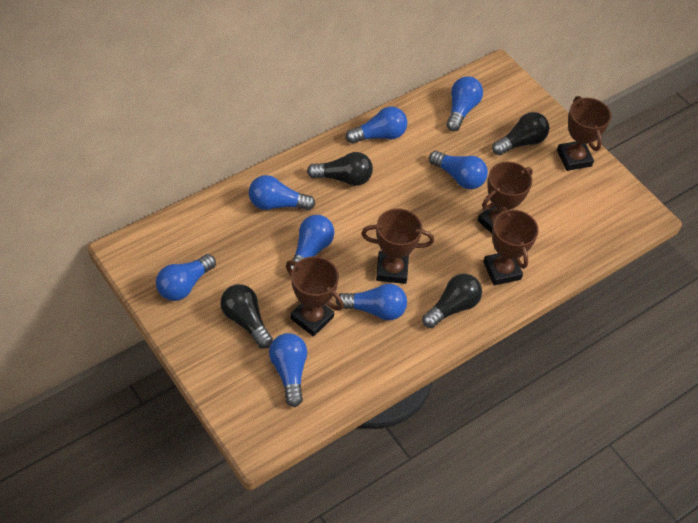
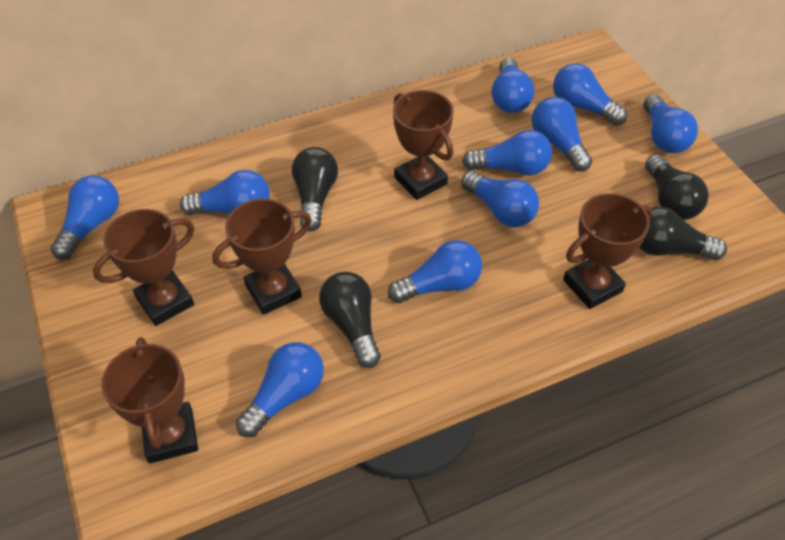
blue light bulb: [156,254,216,301] [249,175,315,210] [269,333,307,407] [290,215,334,269] [336,284,407,320] [345,107,407,144] [429,151,488,189] [446,76,483,131] = 8 -> [50,176,119,260] [180,170,270,215] [236,342,324,437] [388,240,482,303] [461,171,539,227] [462,130,552,176] [491,58,534,113] [532,97,592,171] [553,64,627,125] [644,94,698,153] = 10

